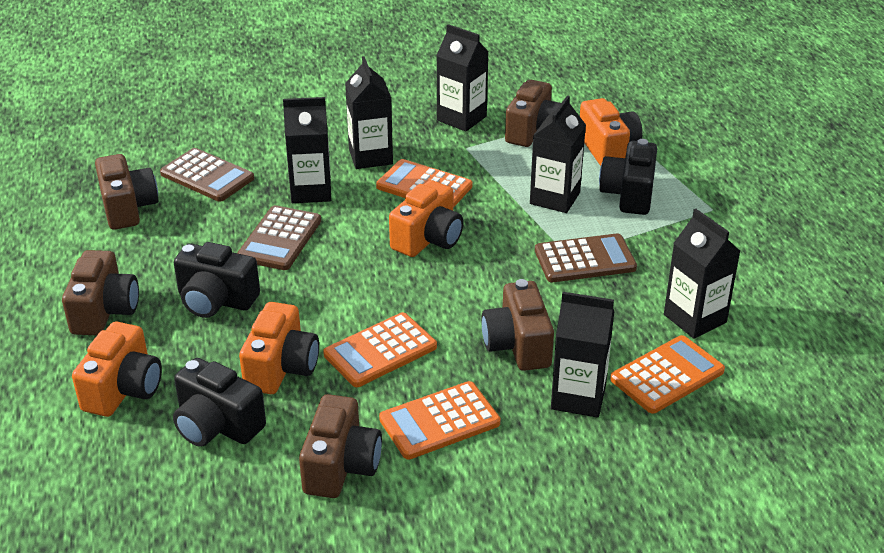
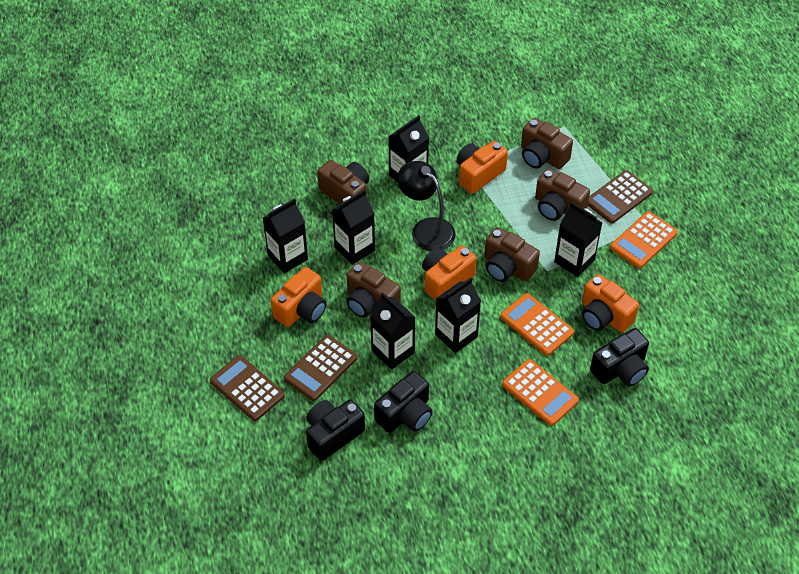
black lamp: none = 0 -> [397,161,456,251] = 1
orange calculator: [323,312,437,387] [376,159,473,208] [379,381,501,459] [610,335,725,414] = 4 -> [500,293,574,356] [502,359,579,426] [610,211,678,268] = 3

